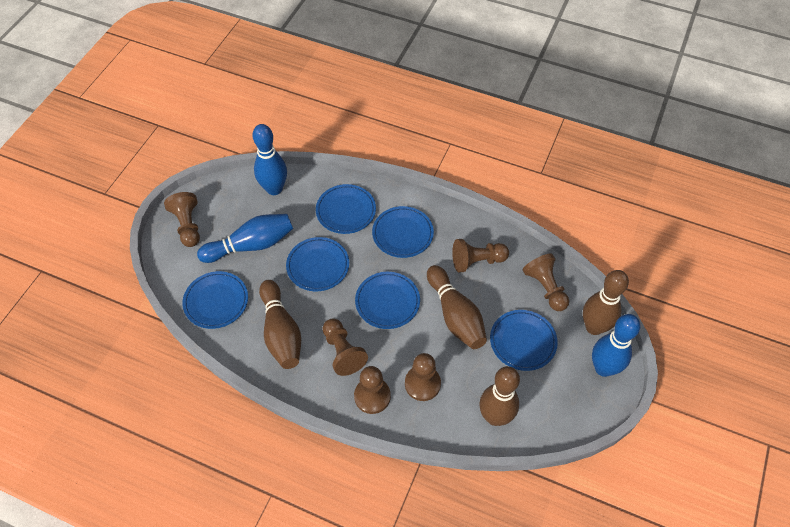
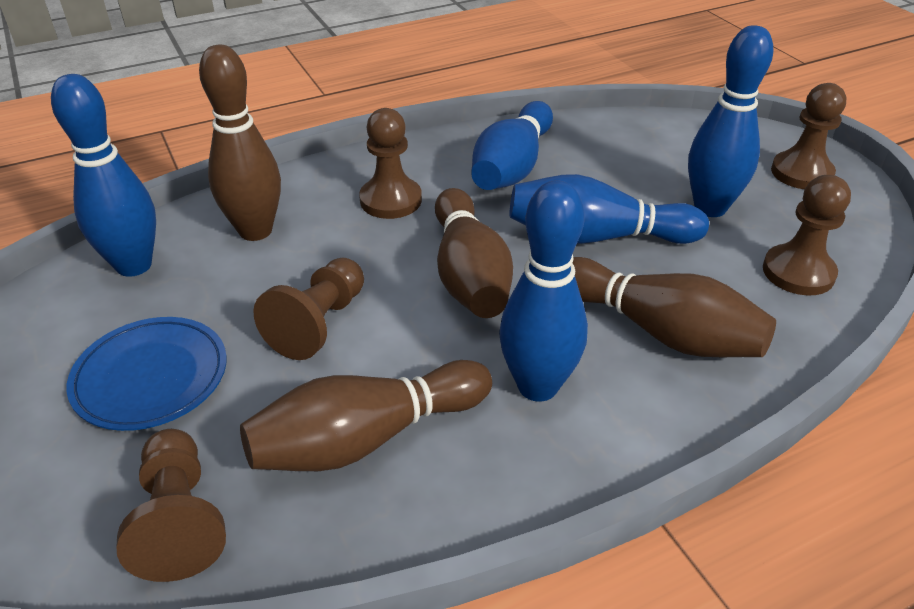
blue bowling pin: [197,214,293,263] [252,124,287,195] [592,314,640,377] = 3 -> [51,74,156,277] [471,101,553,190] [499,180,588,402] [510,174,709,244] [688,25,773,217] = 5
blue plate: [182,271,248,329] [286,237,349,291] [316,184,376,234] [355,272,420,329] [372,206,434,258] [490,310,558,371] = 6 -> [67,317,227,431] = 1
brown pawn: [164,192,200,247] [323,318,368,376] [354,366,391,414] [405,353,441,401] [452,239,509,272] [523,253,569,311] = 6 -> [116,429,226,582] [253,258,364,360] [359,108,422,219] [763,175,851,295] [771,83,846,189] = 5

